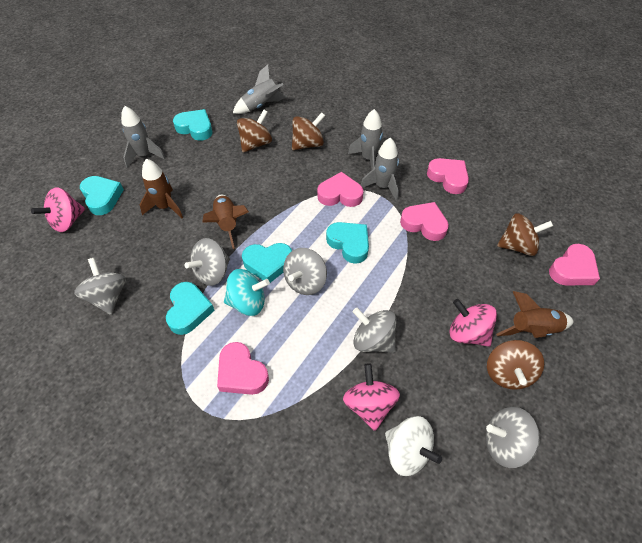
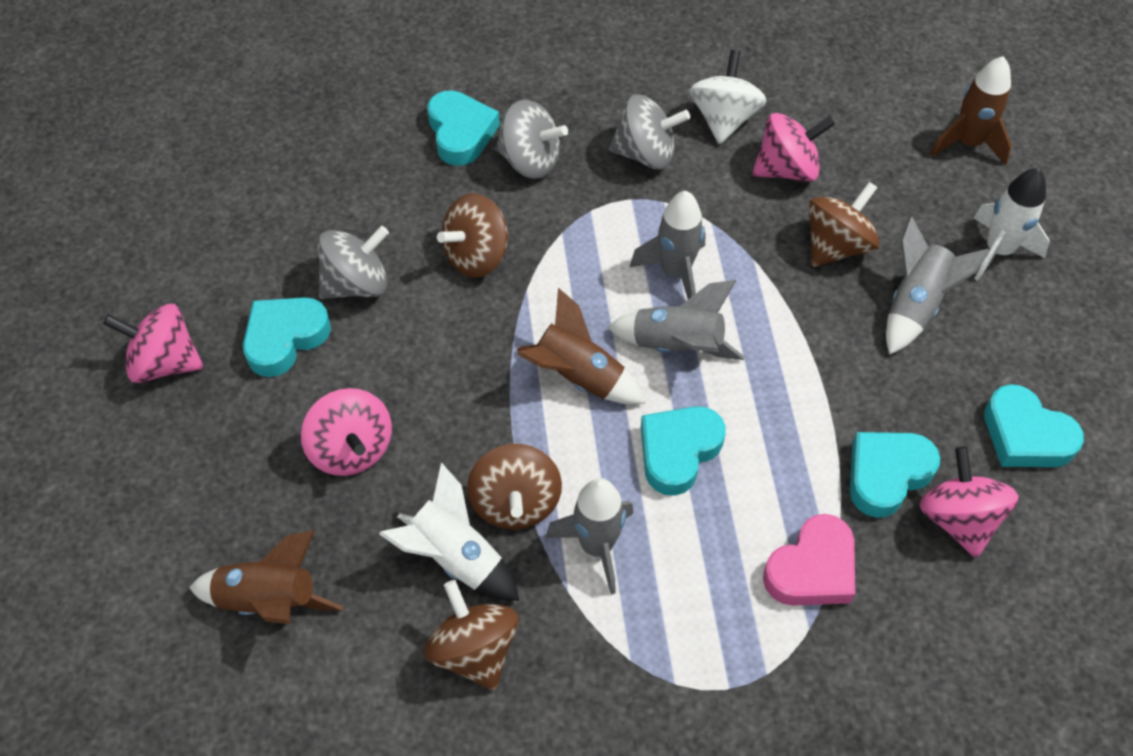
grey spinning top: [74,258,126,315] [185,238,230,286] [283,248,327,295] [353,308,397,353] [485,407,540,468] = 5 -> [318,226,389,299] [496,100,568,179] [609,94,690,169] = 3
pink heart: [217,342,269,395] [317,172,364,207] [400,202,449,241] [427,158,469,194] [549,244,600,285] = 5 -> [763,514,855,606] = 1
pink spinning top: [31,187,85,232] [343,363,400,431] [449,299,497,347] = 3 -> [103,304,204,383] [301,388,392,476] [752,113,835,182] [919,446,1019,558] = 4
turquoise spinning top: [224,269,270,316] = 1 -> none = 0
white rocket: none = 0 -> [379,463,519,601] [973,168,1050,281] = 2

